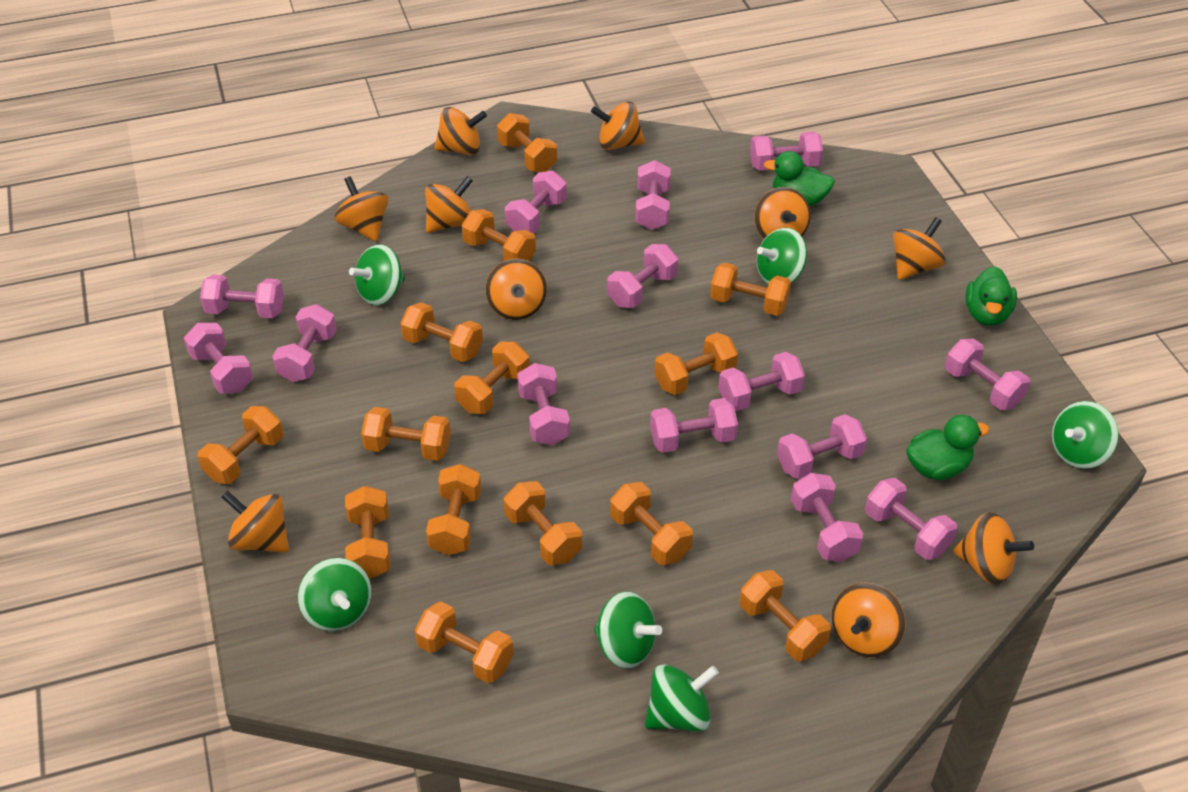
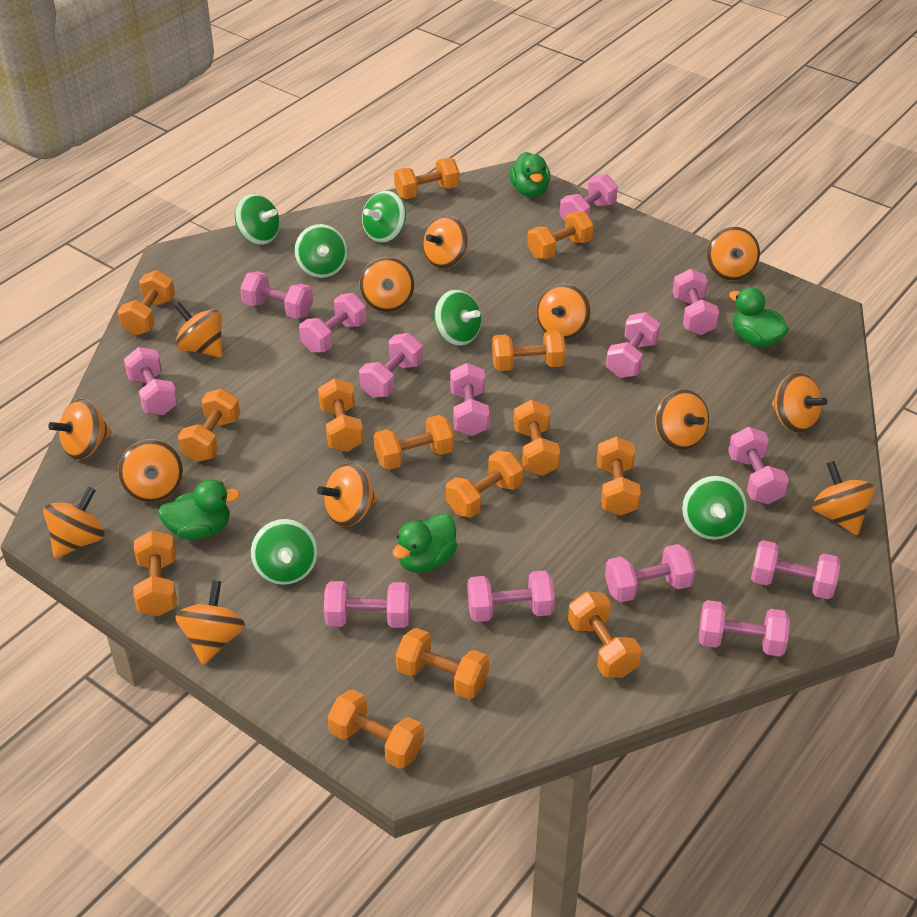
green duck: [764,151,835,206] [906,415,989,480] [965,266,1017,326] = 3 -> [158,479,240,540] [393,513,457,573] [509,152,550,197] [729,287,789,347] = 4
orange spinning top: [221,491,289,553] [334,176,389,242] [425,176,473,233] [434,107,487,155] [486,259,547,320] [591,101,645,150] [755,187,811,239] [831,582,906,657] [893,217,946,280] [953,512,1034,585] = 10 -> [43,487,105,559] [48,398,112,460] [118,439,183,502] [174,302,223,358] [175,580,245,665] [317,463,377,527] [359,257,414,312] [423,216,469,269] [536,284,591,340] [655,389,709,450] [707,226,760,281] [772,372,827,433] [812,461,875,535] = 13

